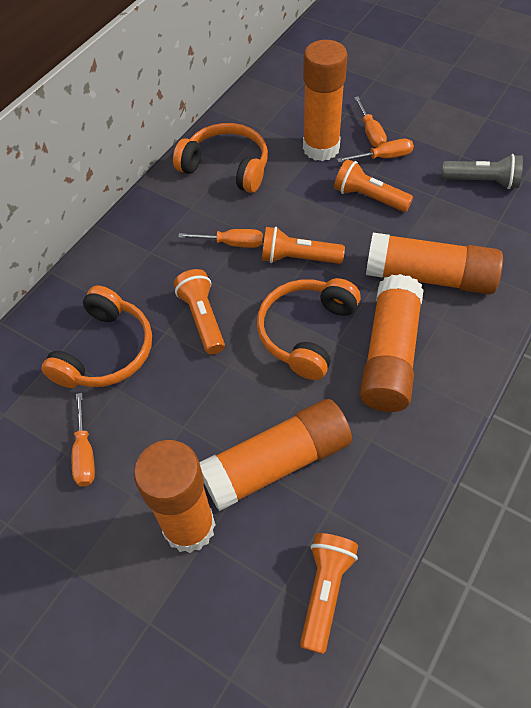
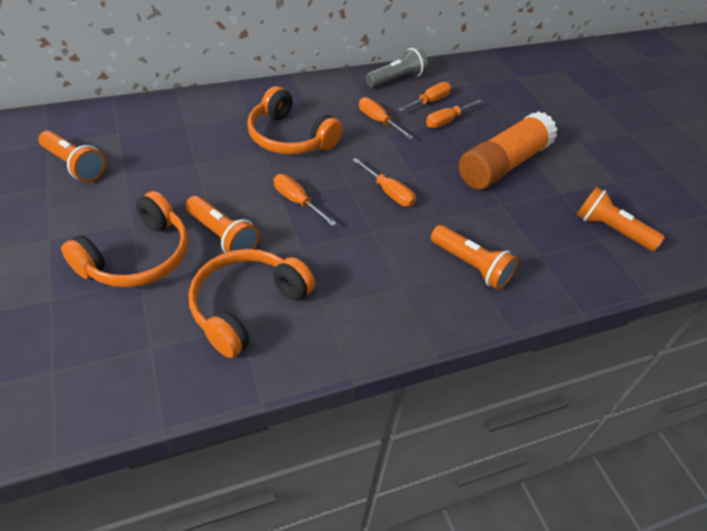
orange glue stick: [134,440,215,553] [199,399,352,511] [303,40,348,161] [360,274,423,412] [366,233,503,294] = 5 -> [459,111,557,190] = 1
orange screwdriver: [72,393,95,486] [178,229,263,248] [337,139,414,163] [354,96,387,148] = 4 -> [274,174,337,226] [352,158,416,207] [359,97,414,139] [398,82,451,112] [426,100,482,128] = 5

